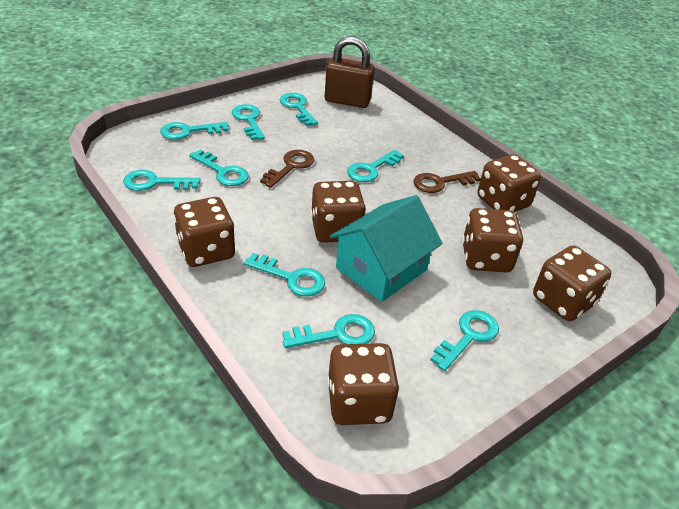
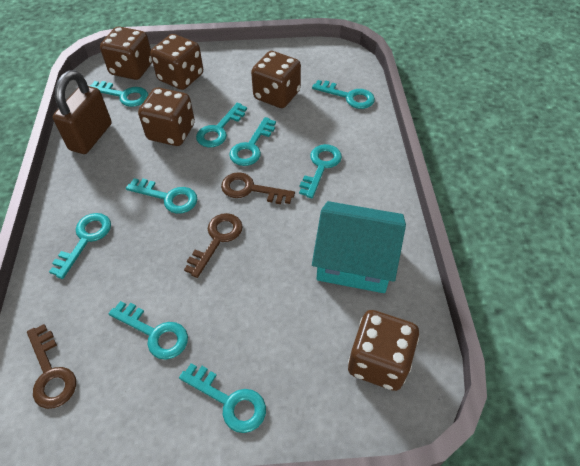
brown dice: [173,197,235,267] [311,181,366,243] [327,343,399,425] [462,208,523,272] [477,154,541,212] [533,246,611,321] = 6 -> [100,26,152,80] [138,87,195,146] [150,34,203,90] [251,51,301,108] [348,310,419,391] = 5
brown key: [260,150,314,188] [414,171,481,193] = 2 -> [27,324,76,409] [184,213,243,278] [221,172,295,204] = 3

